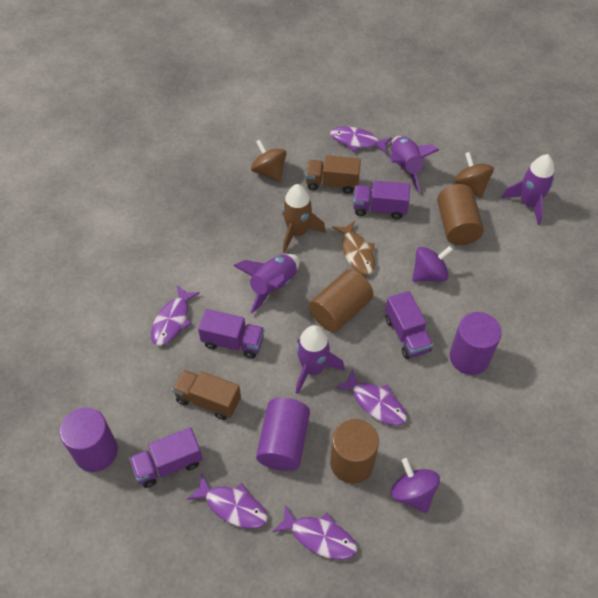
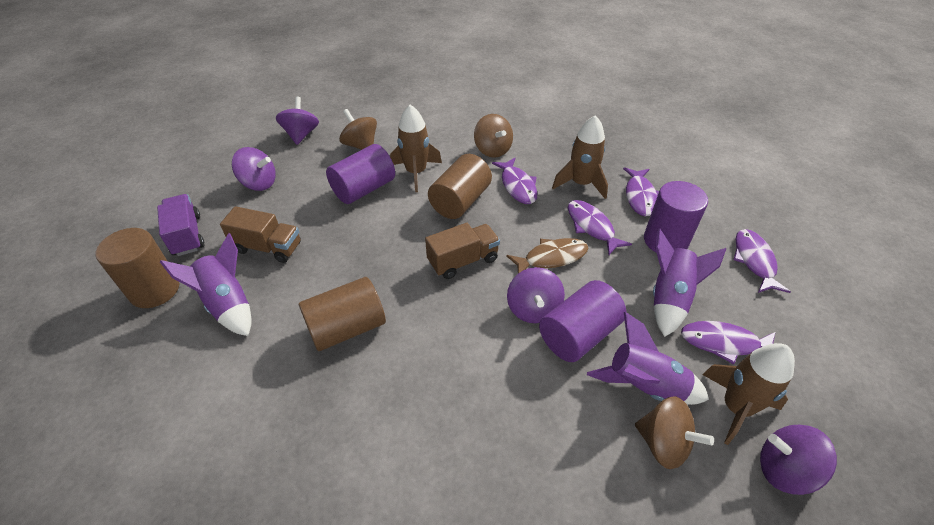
brown rocket: [282,184,326,253] = 1 -> [390,105,442,192] [552,115,608,199] [702,343,795,445] = 3
brown spinning top: [251,139,287,182] [454,152,494,198] = 2 -> [339,109,377,150] [474,114,513,158] [635,397,714,469] = 3
purple rocket: [233,254,300,314] [296,325,344,394] [390,136,439,192] [502,154,554,225] = 4 -> [160,233,252,336] [587,312,709,405] [653,228,726,337] = 3
purple spinning top: [391,458,440,513] [412,246,453,282] = 2 -> [232,147,276,191] [276,97,319,145] [507,267,565,323] [760,425,837,495] = 4
purple truck: [129,427,203,488] [198,309,264,359] [353,181,410,219] [385,291,433,359] = 4 -> [157,194,204,256] = 1

